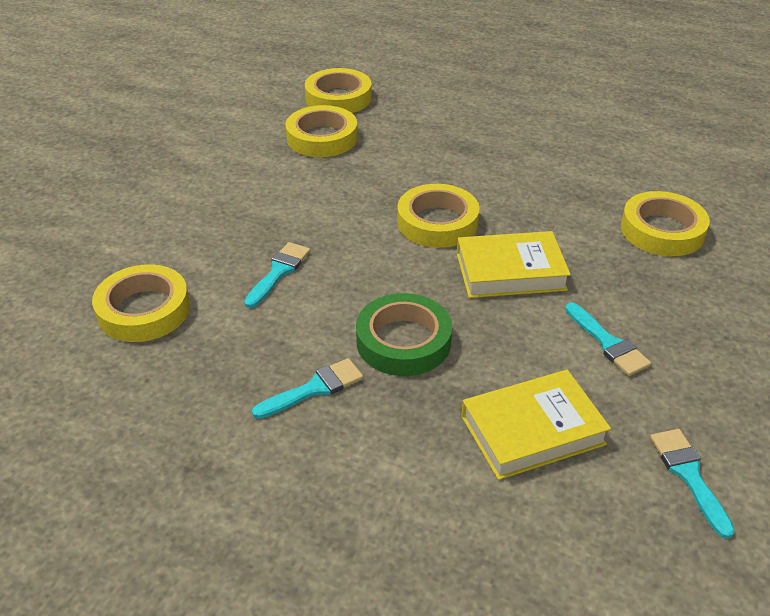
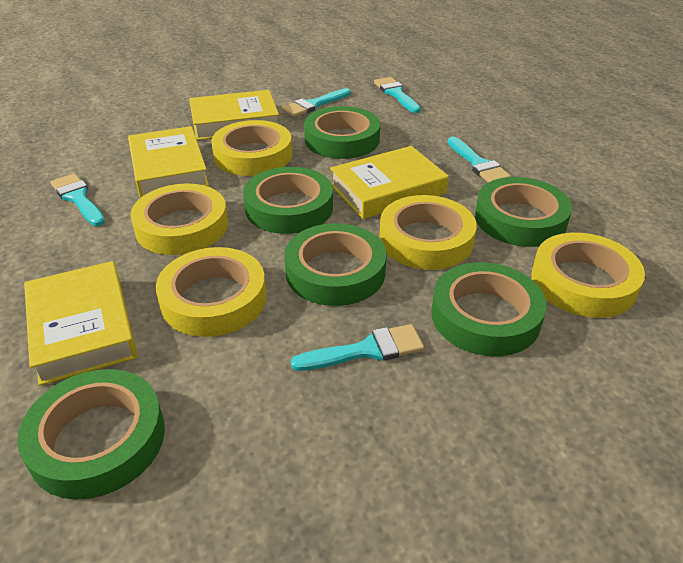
green tape: [356,293,452,376] = 1 -> [17,369,165,500] [243,167,333,234] [284,223,386,306] [304,106,380,159] [431,262,546,356] [475,177,572,247] = 6
turquoise brush: [244,242,310,308] [252,358,363,419] [565,303,651,376] [650,429,735,539] = 4 -> [50,173,105,226] [281,88,351,117] [291,324,424,371] [374,77,421,113] [447,137,511,182] = 5
yellow book: [457,231,571,298] [461,370,611,480] = 2 -> [24,261,137,386] [128,126,209,198] [189,90,279,140] [330,146,449,219] = 4

